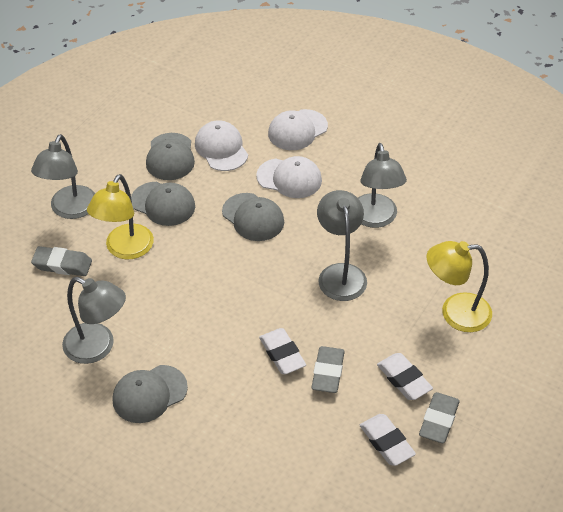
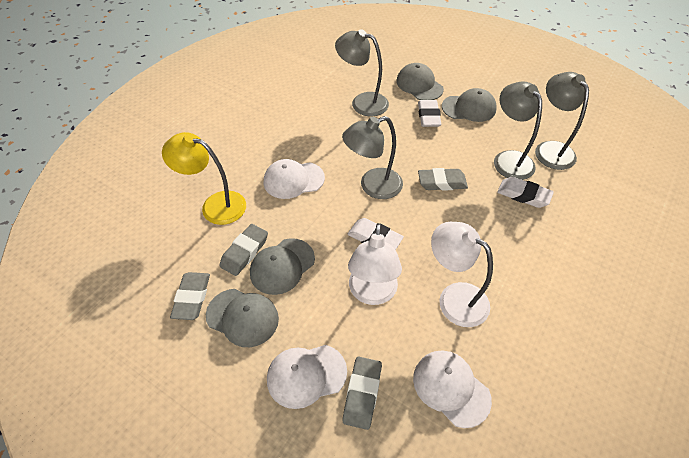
grey eraser: [31,246,92,276] [311,346,345,393] [419,392,460,443] = 3 -> [170,272,210,320] [219,224,268,276] [343,357,382,430] [418,168,468,191] = 4
white lamp: none = 0 -> [348,223,402,305] [431,222,493,327] = 2
yellow lamp: [87,174,154,259] [427,241,492,332] = 2 -> [162,132,246,225] = 1

